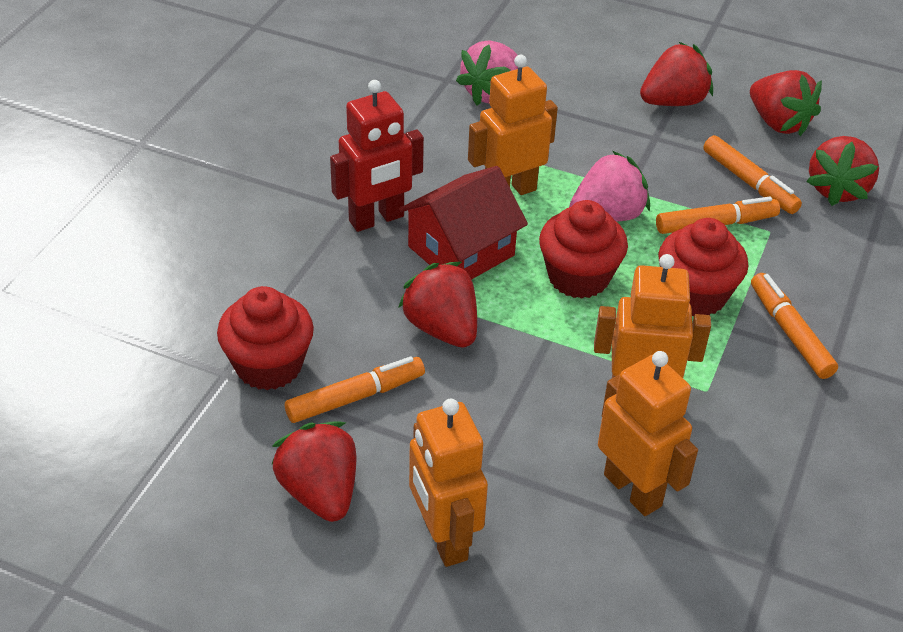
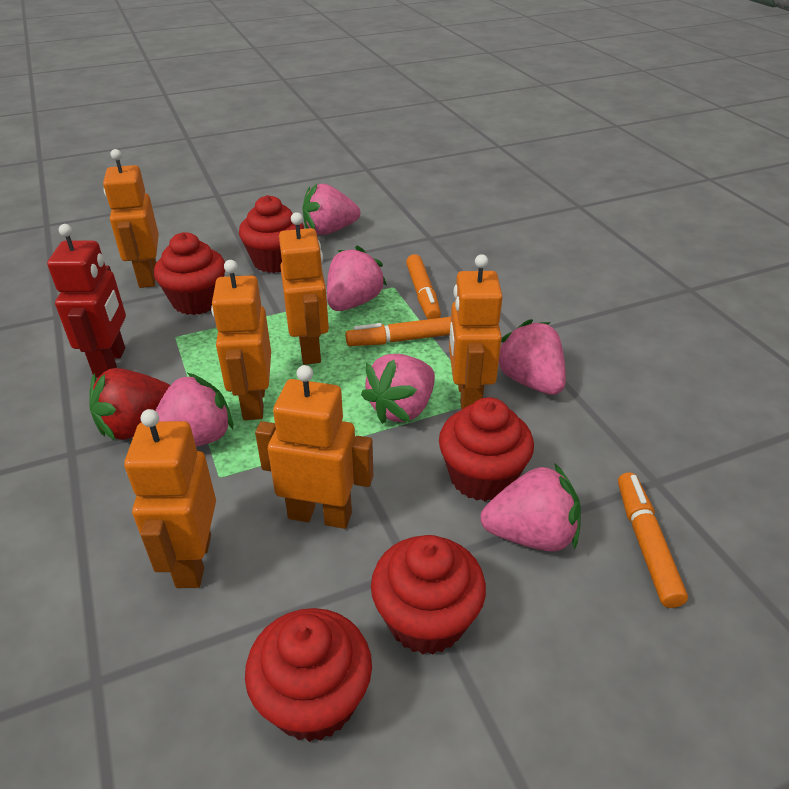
orange marker: [285,356,425,423] [656,196,780,234] [703,135,802,214] [751,273,838,379] = 4 -> [345,317,451,346] [406,254,441,319] [618,473,688,608] = 3
orange robot: [409,399,488,567] [468,55,558,195] [594,254,711,378] [598,351,698,516] = 4 -> [103,149,159,288] [124,409,216,588] [211,260,271,420] [255,365,373,529] [279,212,329,365] [449,254,503,410] = 6
pink strawberry: [456,41,518,106] [569,151,650,222] = 2 -> [155,373,233,446] [303,184,360,235] [327,246,387,311] [361,354,435,424] [480,463,581,552] [499,319,566,395] = 6
red cupcake: [217,286,314,390] [539,200,628,299] [658,218,748,316] = 3 -> [154,232,225,315] [239,195,304,273] [245,608,372,742] [371,535,486,655] [439,397,534,501] = 5
red house: [399,166,528,279] = 1 -> none = 0
red strawberry: [271,421,356,522] [398,262,477,348] [640,42,713,106] [750,70,822,136] [806,136,879,206] = 5 -> [89,368,170,441] = 1

